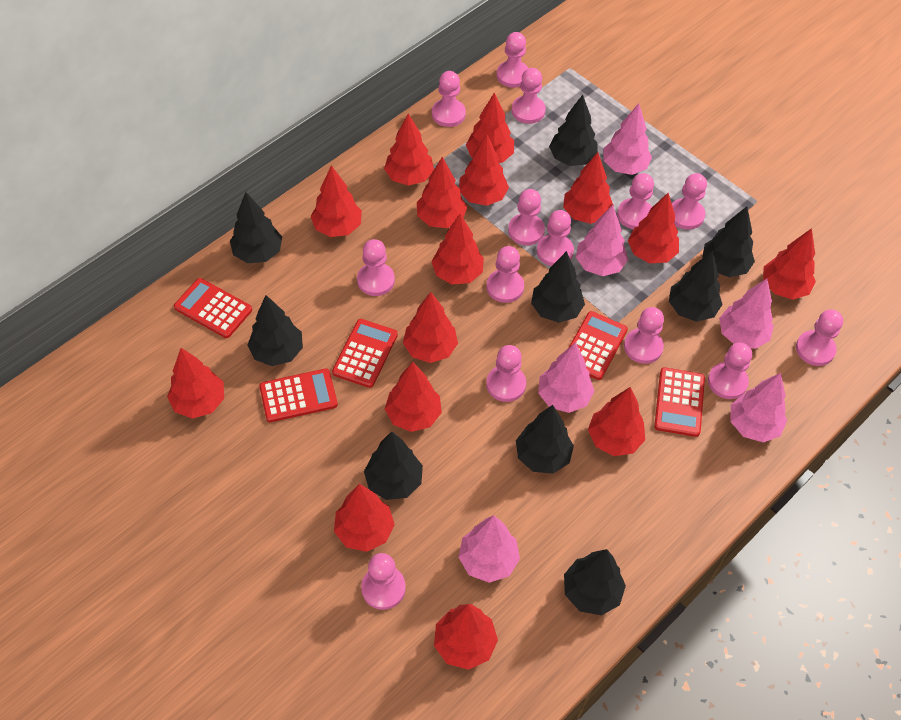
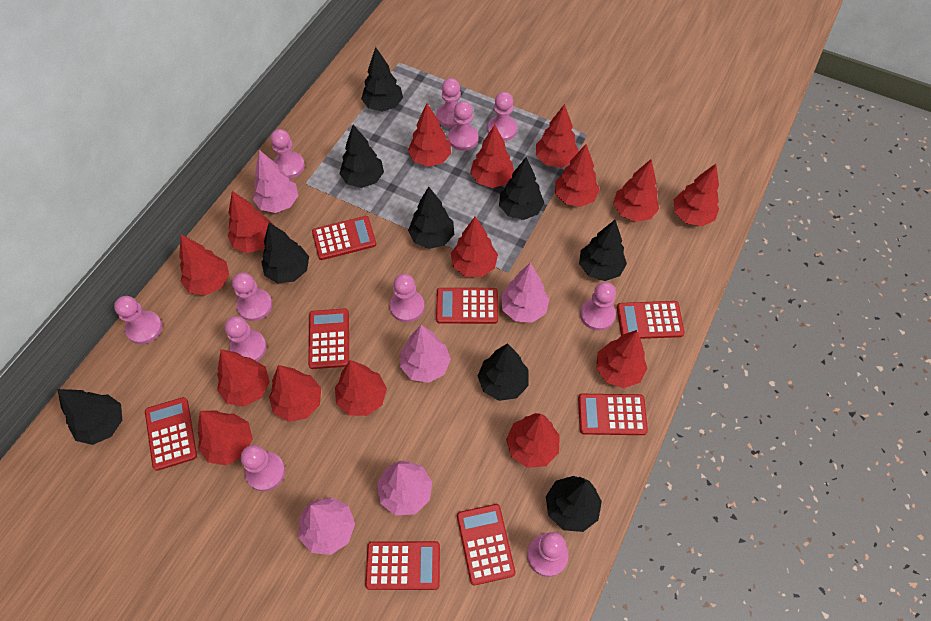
pink pawn: [357,239,395,296] [361,553,406,610] [432,71,466,127] [486,345,526,402] [487,246,524,303] [497,32,528,88] [508,189,545,245] [512,68,546,124] [537,210,574,266] [617,173,654,229] [624,307,664,364] [672,173,707,230] [708,343,752,399] [796,309,843,366] = 14 -> [114,296,162,344] [225,316,267,361] [232,272,272,321] [241,445,285,491] [271,129,305,179] [390,274,424,322] [437,78,461,128] [448,101,479,151] [487,92,518,141] [527,532,568,577] [580,282,616,331] = 11
pink tree: [458,515,520,583] [538,342,594,413] [576,205,628,276] [603,103,652,175] [719,278,774,349] [730,373,787,442] = 6 -> [253,150,299,213] [298,497,355,555] [377,461,432,516] [400,325,451,383] [501,263,550,323] = 5
red calculator: [174,278,252,338] [259,368,338,422] [332,319,398,388] [568,311,628,380] [654,367,705,437] = 5 -> [145,397,197,471] [308,308,349,369] [312,216,376,260] [365,541,440,590] [436,288,498,324] [457,504,515,585] [578,394,648,435] [617,301,685,339] = 8

